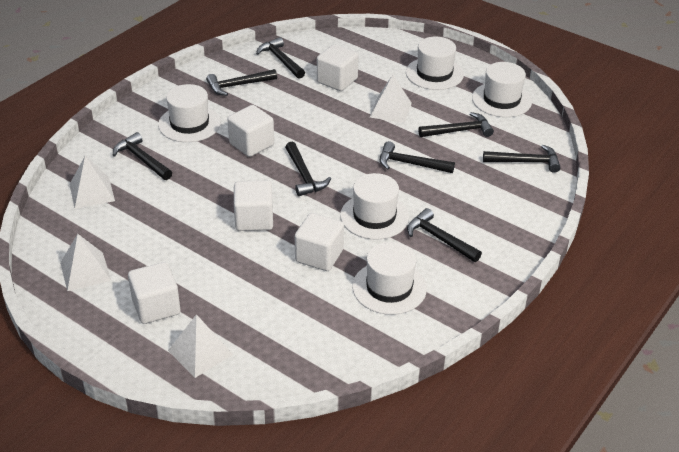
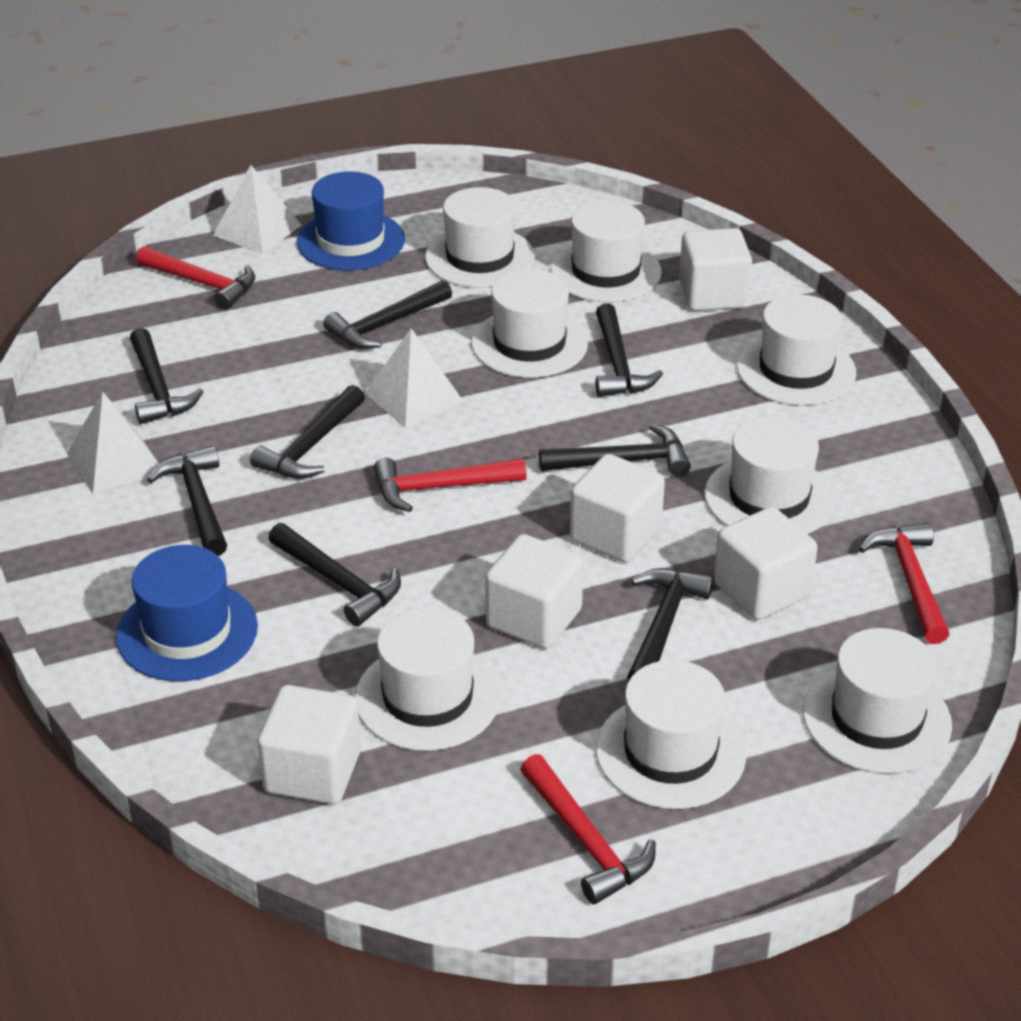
blue hat: none = 0 -> [116,545,258,681] [296,171,405,270] = 2
red hammer: none = 0 -> [136,246,255,310] [374,457,527,512] [520,754,656,904] [859,523,950,644] = 4
white hat: [158,84,221,142] [340,173,409,240] [352,242,427,315] [406,37,464,90] [472,62,532,117] = 5 -> [355,607,501,751] [425,187,535,288] [471,269,588,378] [551,201,662,302] [596,660,746,809] [705,417,835,534] [737,295,856,406] [803,628,952,774] = 8
white pyramid: [60,234,111,291] [69,156,115,209] [168,314,233,378] [370,75,412,123] = 4 -> [67,391,159,494] [213,165,302,254] [365,328,463,428] = 3

